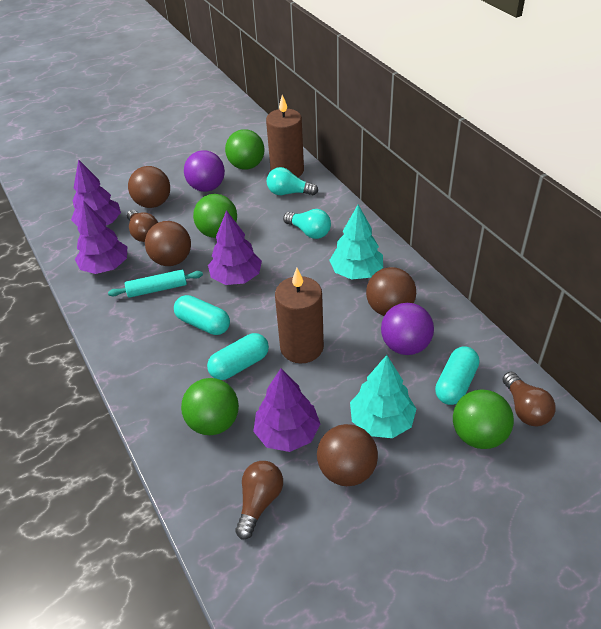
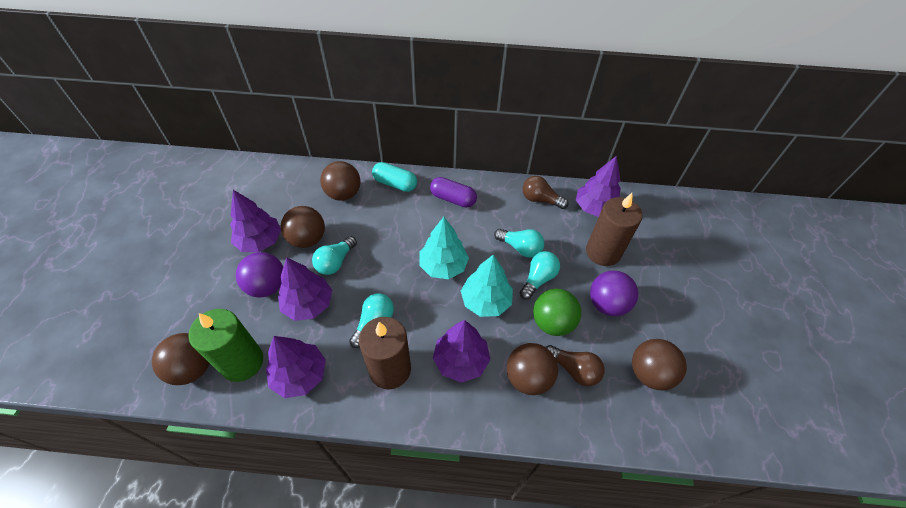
brown ball: [128,166,170,208] [145,221,191,266] [317,424,378,486] [366,267,416,316] = 4 -> [152,333,210,385] [281,206,325,248] [320,161,360,201] [507,343,558,395] [632,339,687,390] = 5
brown light bulb: [127,210,158,242] [235,461,283,539] [502,372,556,426] = 3 -> [522,176,568,209] [546,345,605,386] = 2
green ball: [181,378,239,435] [193,194,237,238] [225,129,265,170] [453,389,514,449] = 4 -> [533,289,581,336] = 1
green candle: none = 0 -> [188,309,263,382] = 1
purple capsule: none = 0 -> [430,177,477,207] = 1
purple tree: [71,159,121,226] [75,201,127,274] [208,210,262,285] [253,368,320,452] = 4 -> [230,190,281,252] [266,336,326,398] [278,257,332,321] [433,320,490,383] [576,156,621,217] = 5
turquoise capsule: [174,295,230,335] [207,333,269,380] [435,347,479,405] = 3 -> [372,162,417,192] = 1
turquoise light bulb: [267,167,318,195] [283,209,331,239] = 2 -> [312,236,357,275] [349,293,394,348] [494,229,544,258] [520,251,560,300] = 4
turquoise rolling pin: [108,270,203,298] = 1 -> none = 0

